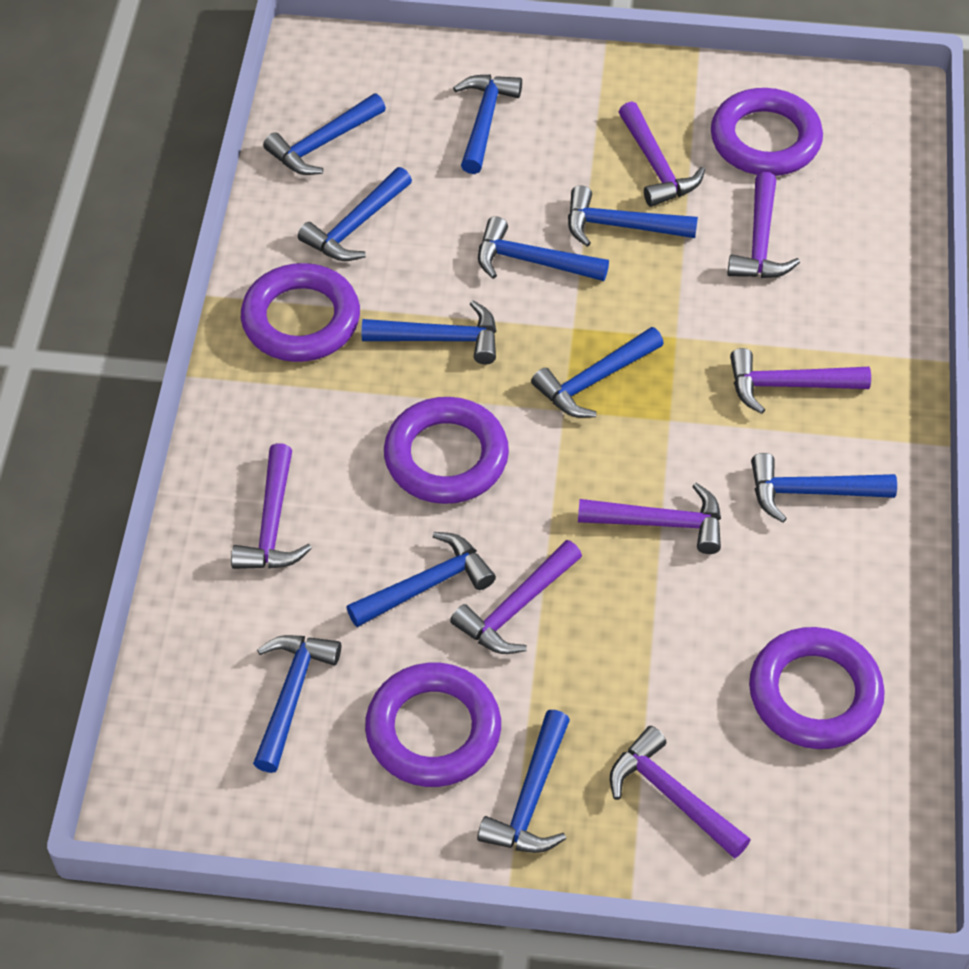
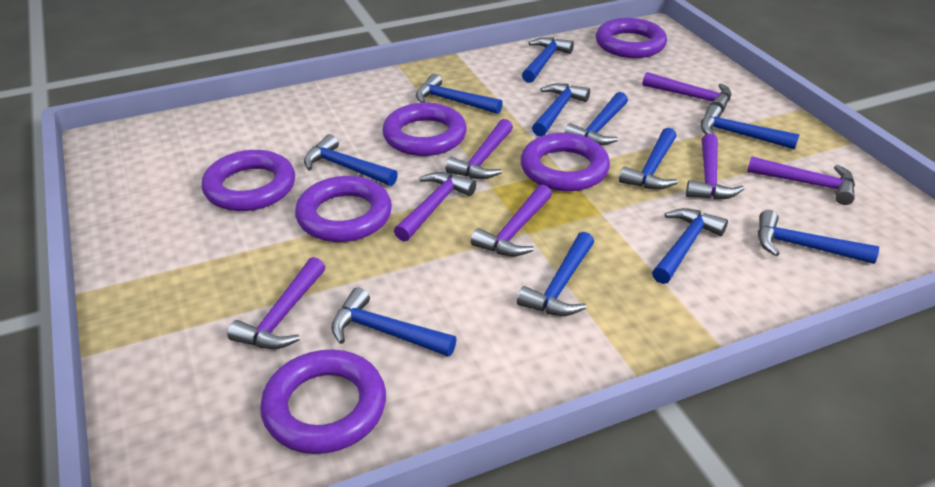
purple ring: [241,263,360,362] [365,663,501,787] [384,397,509,504] [711,88,823,176] [749,627,885,749] = 5 -> [201,150,295,211] [260,350,386,454] [295,176,392,242] [382,103,467,156] [520,133,610,191] [596,18,667,58] = 6

